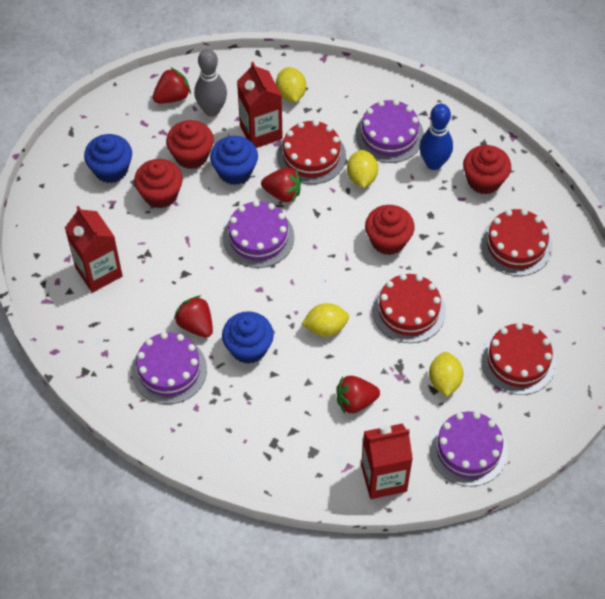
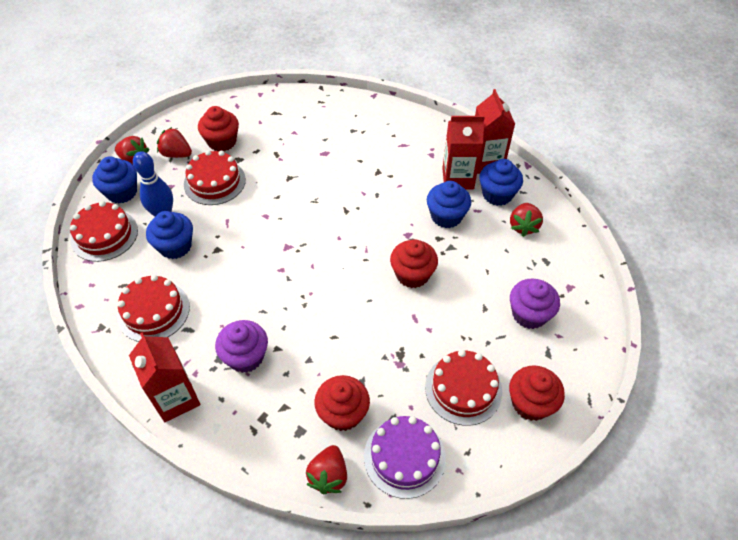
blue cupcake: [84,134,132,183] [210,136,258,185] [222,311,274,364] = 3 -> [92,156,137,204] [146,211,193,259] [427,181,471,228] [479,159,523,206] = 4
grey bowling pin: [194,49,227,117] = 1 -> none = 0
purple cake: [131,332,207,404] [223,200,294,268] [355,100,424,163] [430,412,508,486] = 4 -> [364,416,446,499] = 1
purple cupcake: none = 0 -> [215,320,268,373] [510,279,560,329] = 2
yellow lemon: [276,67,306,102] [302,303,349,337] [347,150,378,188] [429,352,464,397] = 4 -> none = 0

